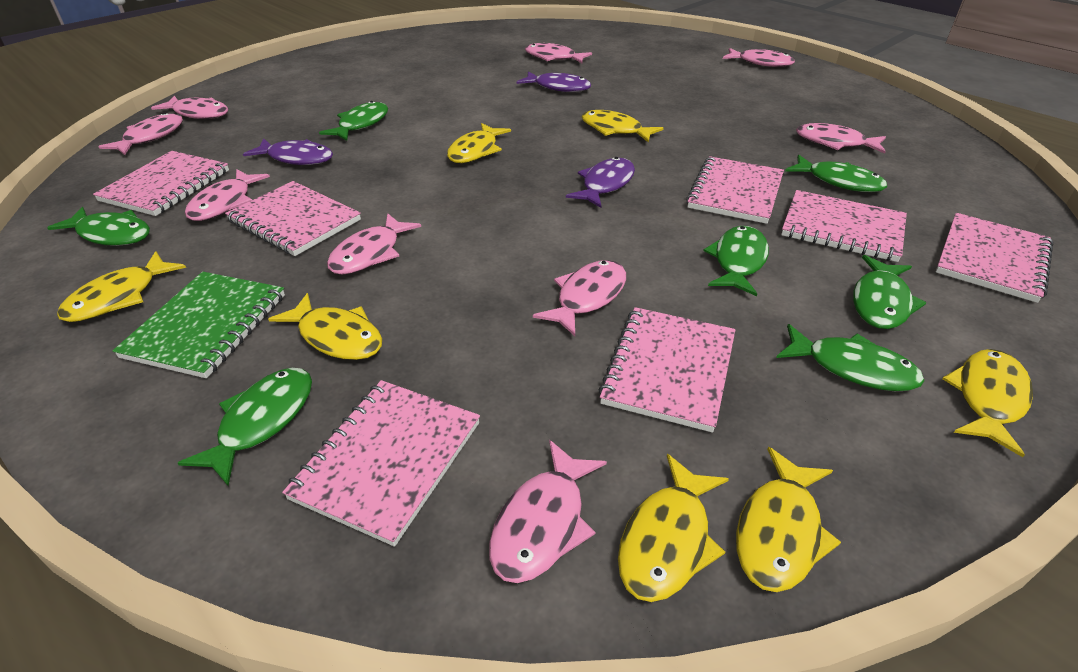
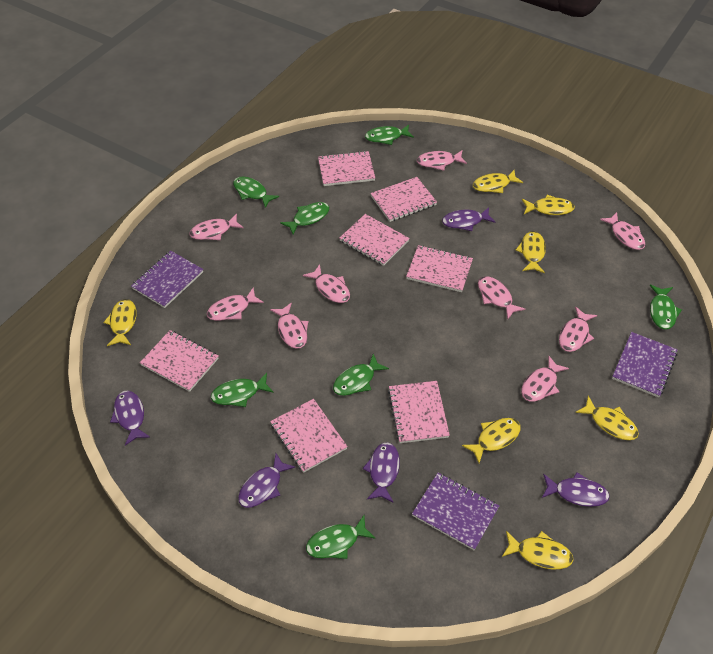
green notebook: [113,272,285,378] = 1 -> none = 0
purple fish: [243,138,333,165] [517,71,591,92] [566,157,635,208] = 3 -> [110,391,150,446] [238,453,295,508] [363,442,400,503] [442,207,495,231] [542,472,610,507] = 5
purple notebook: none = 0 -> [131,251,203,308] [412,473,499,550] [612,332,678,397] = 3

